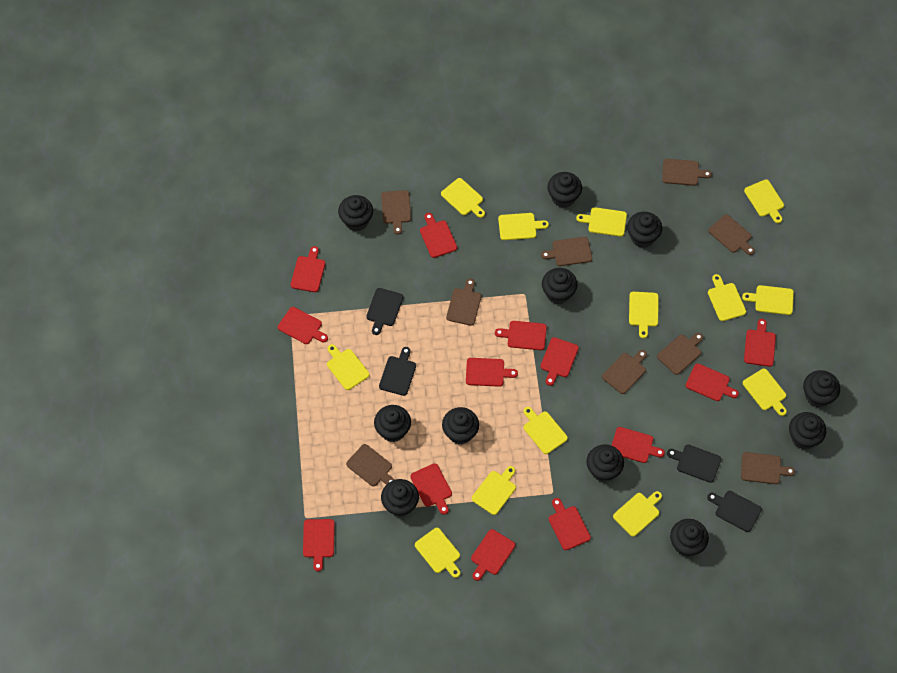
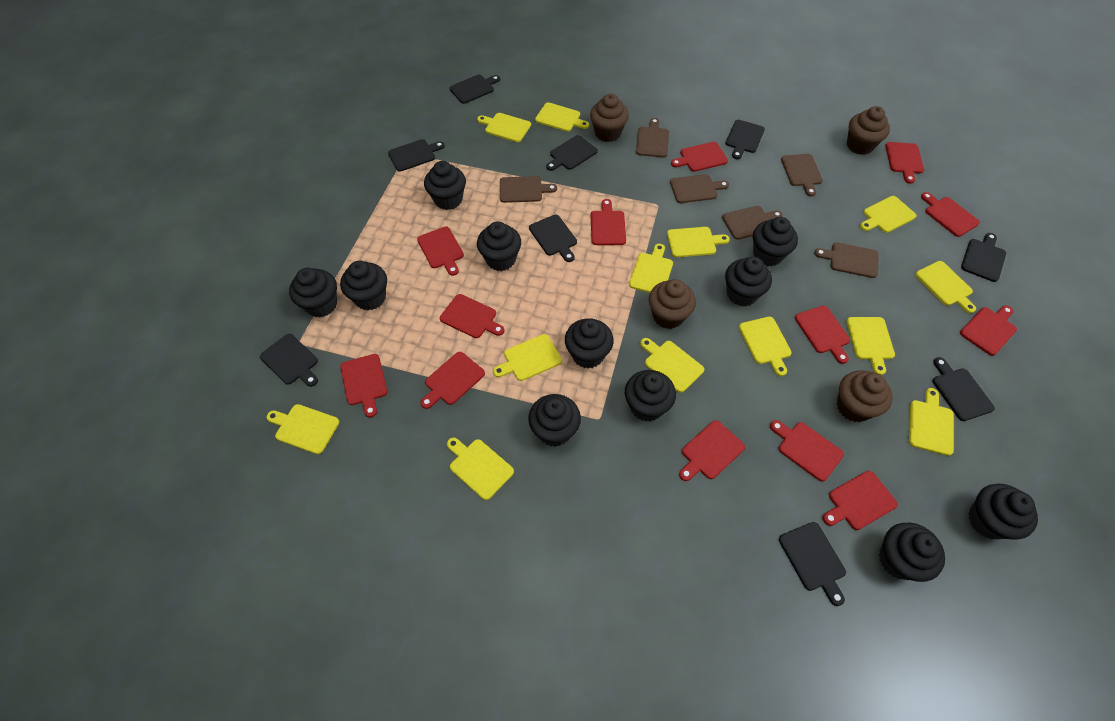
black cutting board: [366,288,403,335] [379,347,416,396] [667,445,721,483] [707,491,762,532] = 4 -> [260,334,318,387] [388,139,445,172] [449,75,500,104] [529,215,577,262] [546,135,598,171] [725,120,765,159] [779,522,846,606] [932,357,995,421] [961,233,1006,282] = 9
brown cupcake: none = 0 -> [590,94,629,142] [649,279,696,329] [837,370,893,422] [847,106,890,155] = 4
brown cutting board: [346,444,395,486] [381,190,411,235] [446,279,481,326] [541,237,592,266] [602,350,647,394] [657,333,703,375] [662,159,712,186] [708,214,755,255] [741,452,795,484] = 9 -> [500,176,557,203] [636,118,669,158] [670,174,729,203] [722,206,783,240] [781,154,823,197] [814,242,879,278] = 6

